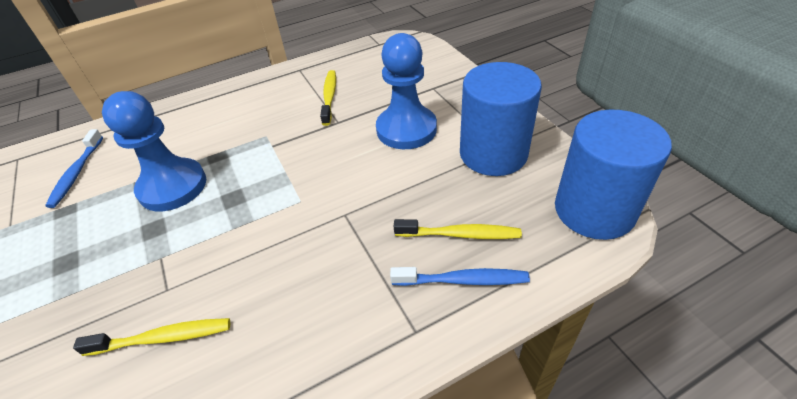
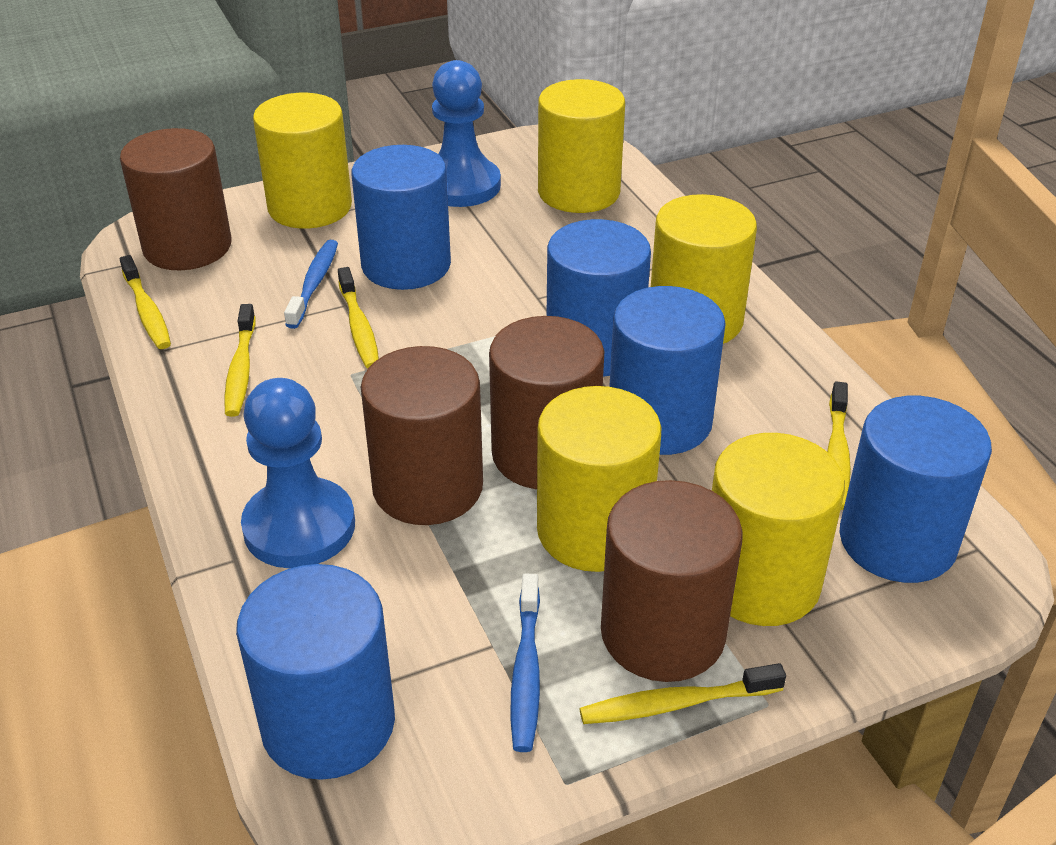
blue cylinder: [460,62,542,176] [555,110,672,240] = 2 -> [236,564,395,780] [351,145,451,290] [546,219,651,377] [609,286,726,455] [840,396,992,583] = 5
brown cylinder: none = 0 -> [120,128,232,270] [361,346,483,525] [489,316,604,489] [601,480,743,682] = 4
yellow cylinder: none = 0 -> [253,93,352,228] [537,386,661,572] [538,79,625,213] [651,194,757,344] [712,433,845,626] = 5
yellow toothbrush: [73,318,230,356] [320,70,336,126] [394,219,522,239] = 3 -> [120,255,171,349] [224,304,256,417] [338,267,379,369] [579,663,786,724] [827,381,851,510] = 5

